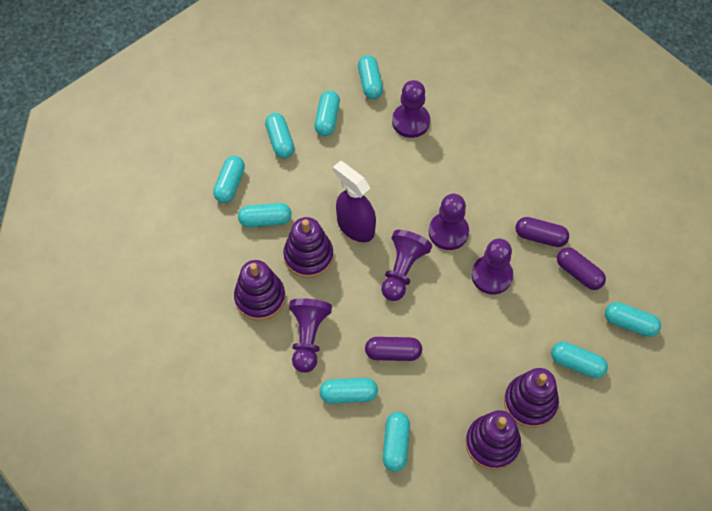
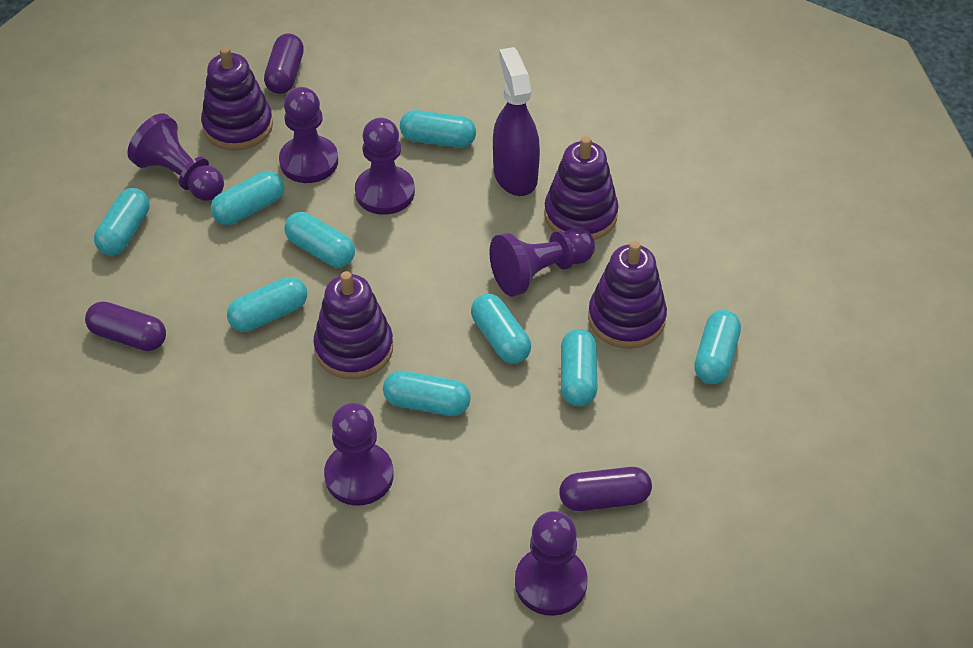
purple pawn: [289,298,332,373] [381,230,432,301] [392,80,430,138] [429,194,469,250] [471,238,513,295] = 5 -> [127,113,224,201] [279,87,338,183] [324,403,394,506] [355,118,415,215] [489,228,595,297] [515,511,588,616] = 6

